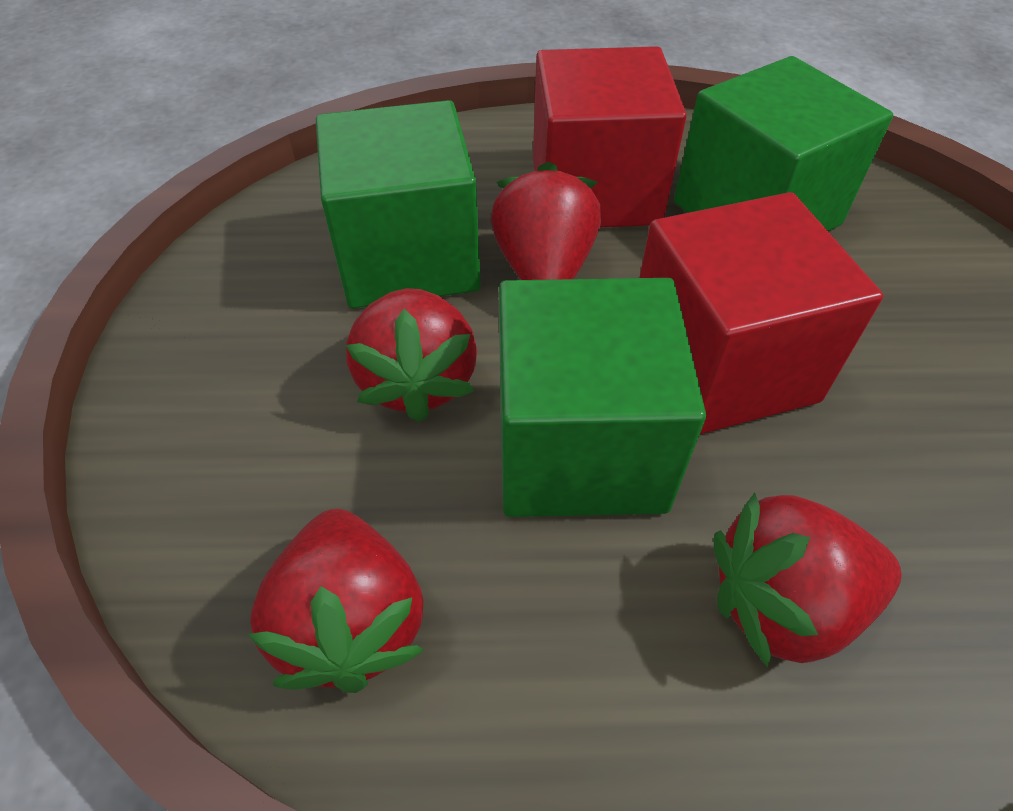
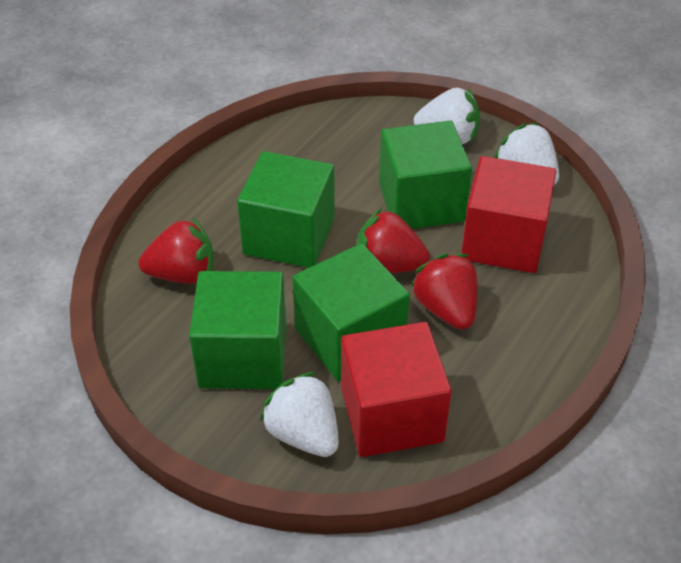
green cube: [316,100,481,308] [499,278,706,517] [674,56,893,231] = 3 -> [189,271,287,389] [237,151,335,268] [293,243,410,382] [379,121,472,229] = 4
red strawberry: [248,509,424,693] [346,288,477,423] [491,162,601,280] [714,492,902,668] = 4 -> [139,218,214,284] [357,208,430,273] [411,254,478,330] = 3
white strawberry: none = 0 -> [260,372,339,457] [414,88,480,144] [494,123,559,185] = 3

